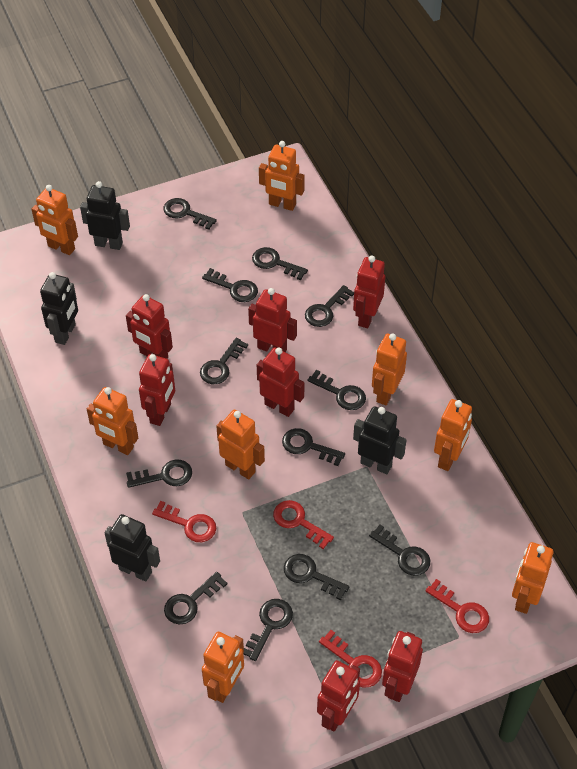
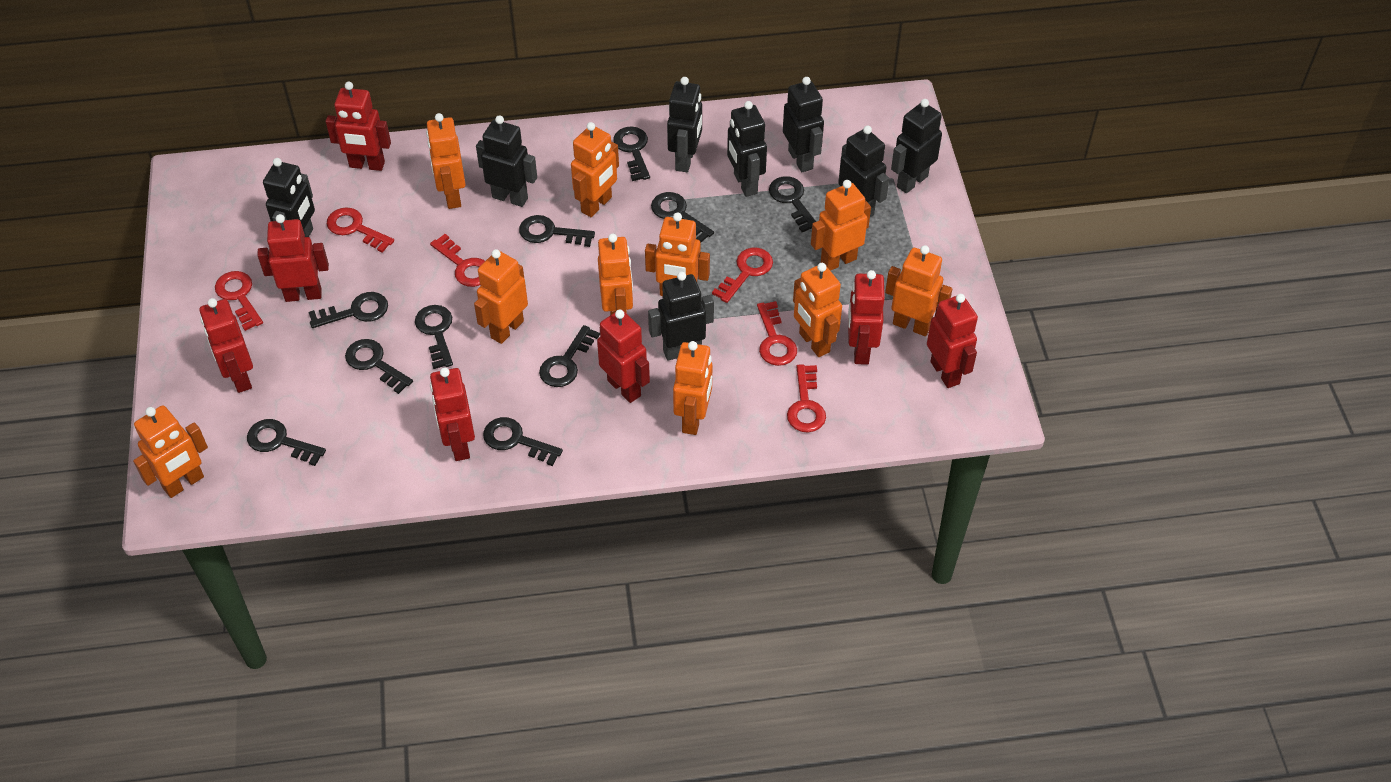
black key: [126,459,192,488] [163,198,217,230] [164,572,227,624] [200,338,248,384] [202,268,258,302] [243,599,293,661] [252,247,308,280] [282,428,345,466] [284,554,349,600] [305,285,354,327] [307,370,366,410] [369,525,430,576] = 12 -> [247,419,326,466] [308,292,388,328] [345,339,413,394] [415,305,453,369] [483,417,563,466] [519,215,595,247] [539,325,600,387] [613,126,650,181] [651,192,714,243] [769,176,816,232] = 10
black robot: [40,272,78,345] [80,181,130,250] [104,514,160,582] [353,406,406,474] = 4 -> [263,158,315,237] [476,115,537,207] [648,272,714,361] [667,77,702,172] [727,101,767,197] [783,77,824,172] [838,126,889,217] [891,99,942,193] = 8
orange robot: [32,185,78,255] [87,387,138,455] [202,632,244,703] [216,410,265,479] [259,141,305,211] [372,333,407,405] [434,399,472,471] [512,542,554,614] = 8 -> [133,405,208,498] [426,113,466,209] [474,249,528,344] [571,122,619,217] [598,234,633,315] [645,212,710,296] [673,341,712,435] [793,263,842,357] [811,180,871,271] [885,245,952,336] = 10
red key: [152,501,216,542] [273,500,334,549] [319,630,382,687] [425,579,489,633] = 4 -> [215,271,263,331] [327,207,394,253] [430,234,485,287] [712,248,773,303] [757,301,797,366] [787,364,826,432] = 6

